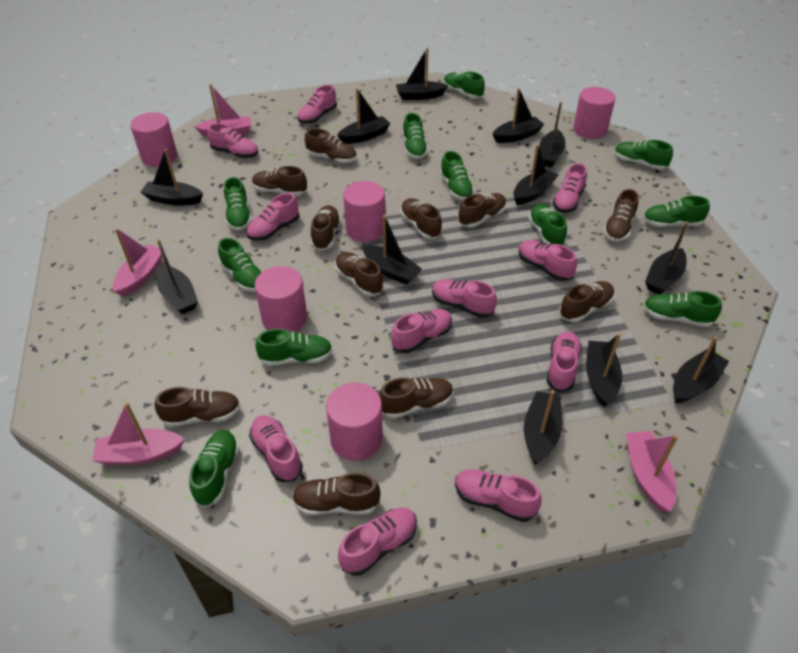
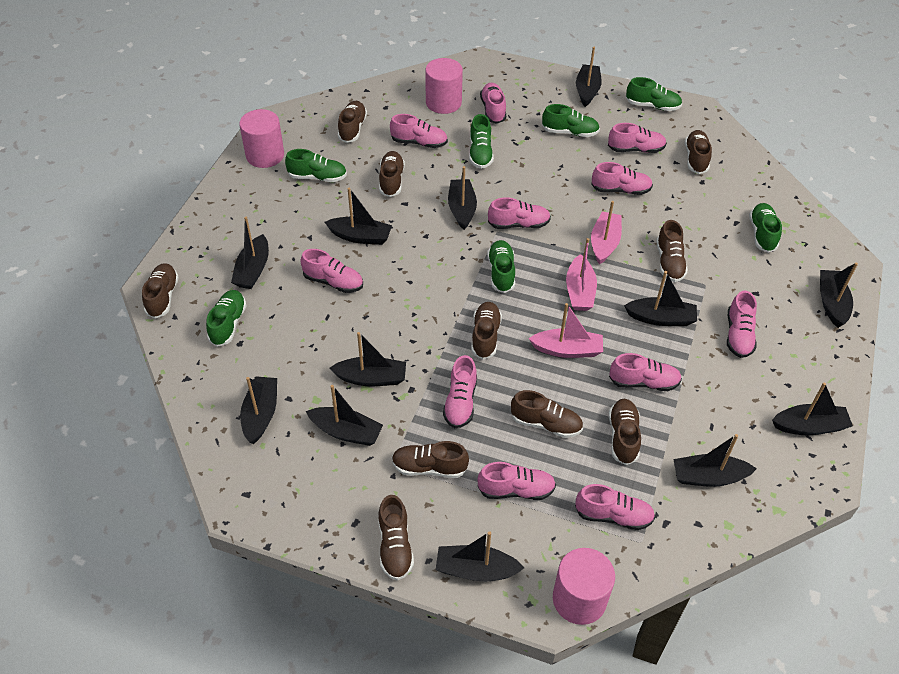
brown shoe: [154,387,241,427] [252,166,307,196] [292,472,381,516] [305,128,357,163] [311,205,341,251] [335,252,384,296] [379,378,453,419] [400,198,442,239] [458,193,506,228] [559,281,614,322] [603,189,639,242] = 11 -> [142,263,179,319] [338,101,367,143] [378,495,414,581] [379,151,405,197] [392,441,469,478] [471,302,502,359] [511,390,583,438] [609,399,641,465] [656,220,688,282] [685,130,712,174] = 10
green shoe: [189,430,239,507] [218,238,262,292] [224,177,252,231] [255,329,333,366] [403,113,428,159] [440,151,475,200] [444,72,485,99] [528,204,567,245] [614,140,673,170] [643,196,710,227] [643,291,722,327] = 11 -> [206,290,247,347] [285,149,347,182] [469,114,494,169] [487,240,515,293] [542,104,600,137] [626,77,682,111] [749,203,782,253] = 7
pink boat: [92,403,185,465] [113,229,164,297] [194,84,251,137] [626,431,678,512] = 4 -> [528,303,603,358] [566,238,597,311] [591,201,622,265] = 3
pink cylinder: [130,112,177,167] [255,266,307,332] [326,383,383,461] [343,181,385,242] [573,87,616,139] = 5 -> [239,109,284,168] [425,58,463,114] [553,548,615,625] = 3

